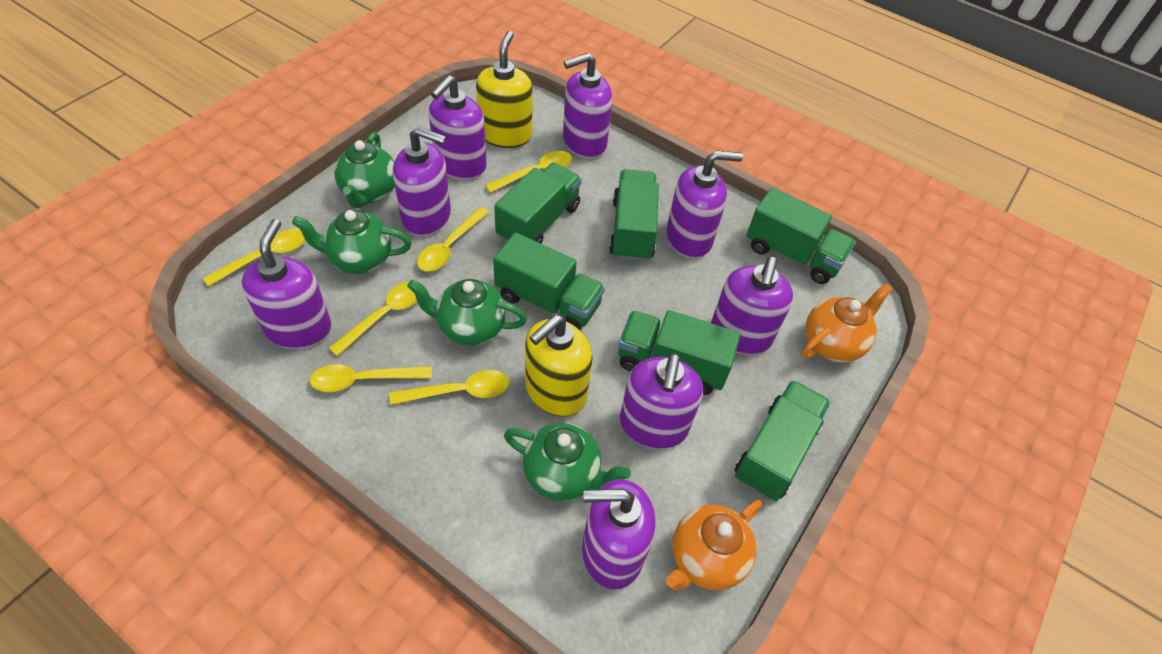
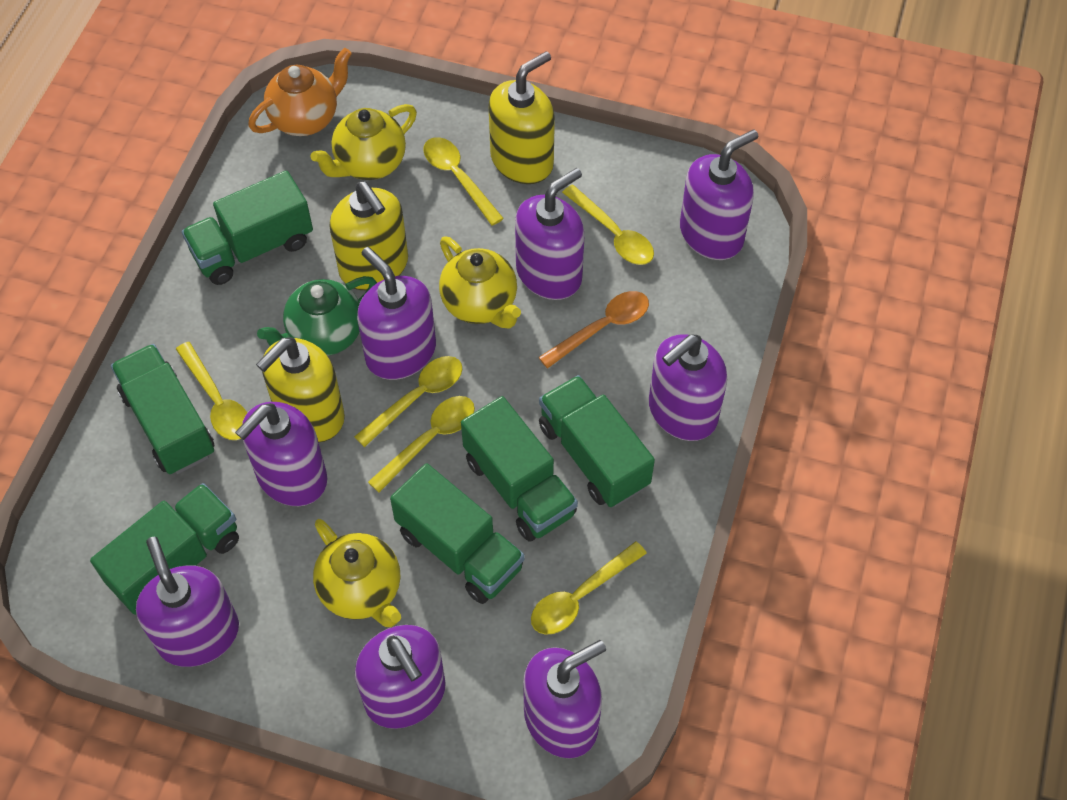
green teapot: [292,210,412,274] [334,132,395,208] [407,279,527,346] [504,423,631,501] = 4 -> [257,276,377,356] = 1
orange spoon: none = 0 -> [538,291,649,368] = 1
orange teapot: [666,500,762,591] [801,283,893,362] = 2 -> [248,48,352,136] = 1
yellow soap dispenser: [476,31,533,148] [525,315,593,417] = 2 -> [256,337,345,442] [330,181,408,290] [488,51,555,184] = 3
yellow teapot: none = 0 -> [310,104,417,180] [313,519,401,627] [439,236,521,329] = 3

